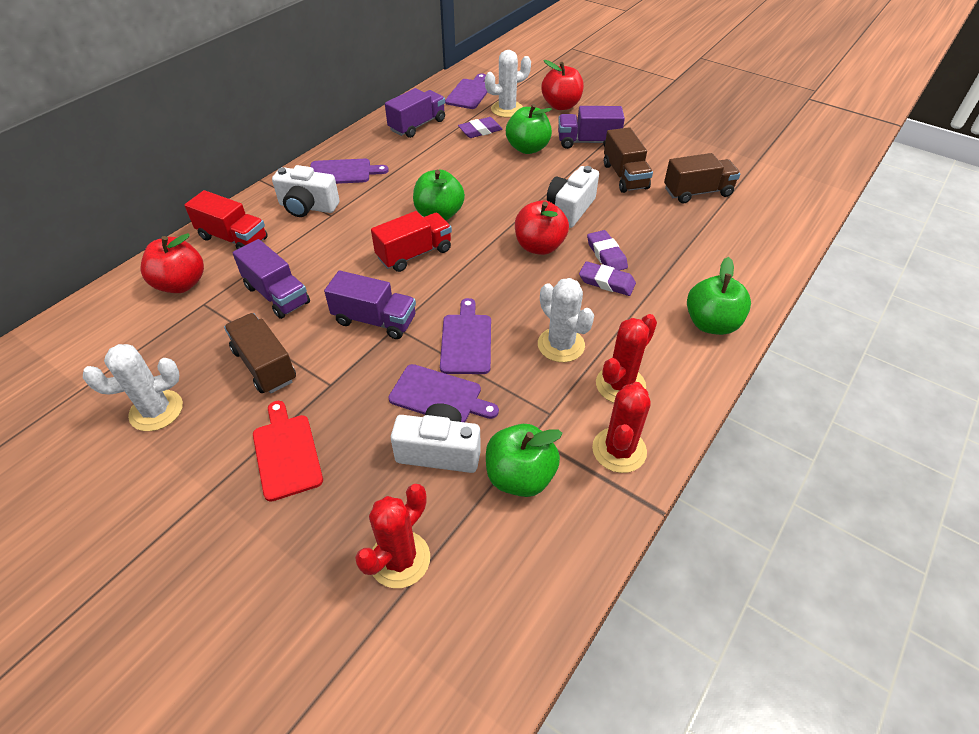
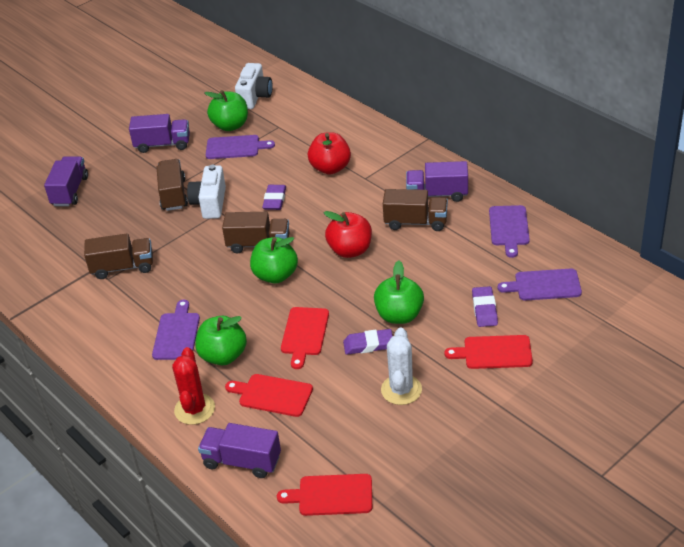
brown truck: [224,313,296,393] [604,127,653,193] [664,153,740,203] = 3 -> [84,233,153,279] [157,159,188,211] [222,212,290,254] [383,189,448,231] = 4
red apple: [141,233,204,293] [515,200,569,255] [541,60,584,110] = 3 -> [308,132,351,175] [323,211,372,258] = 2
red cactus: [355,484,430,588] [592,382,651,473] [596,314,657,403] = 3 -> [172,347,215,425] = 1
red cutting board: [253,401,323,502] = 1 -> [225,374,313,417] [277,474,372,516] [281,307,329,369] [445,335,533,369] = 4
red truck: [184,190,268,249] [371,211,452,272] = 2 -> none = 0
white cactus: [83,344,183,431] [485,50,531,118] [538,278,594,362] = 3 -> [381,327,422,405] = 1
white camera: [272,165,339,217] [391,403,481,473] [547,166,599,228] = 3 -> [187,165,226,219] [235,63,273,109] = 2

